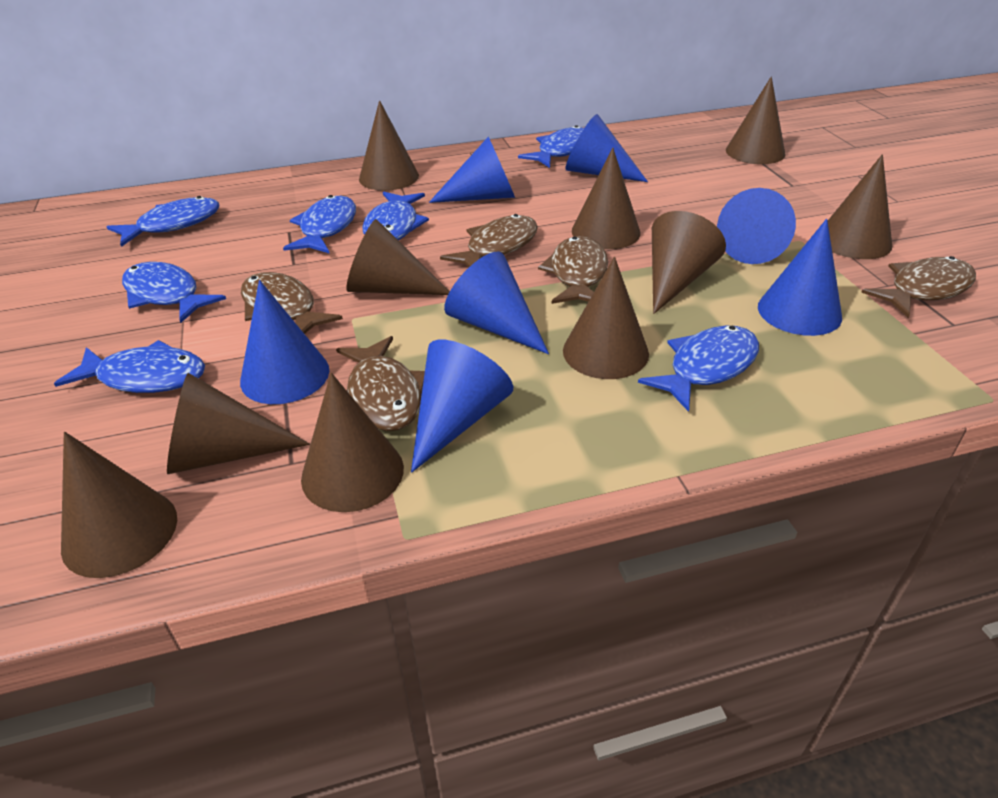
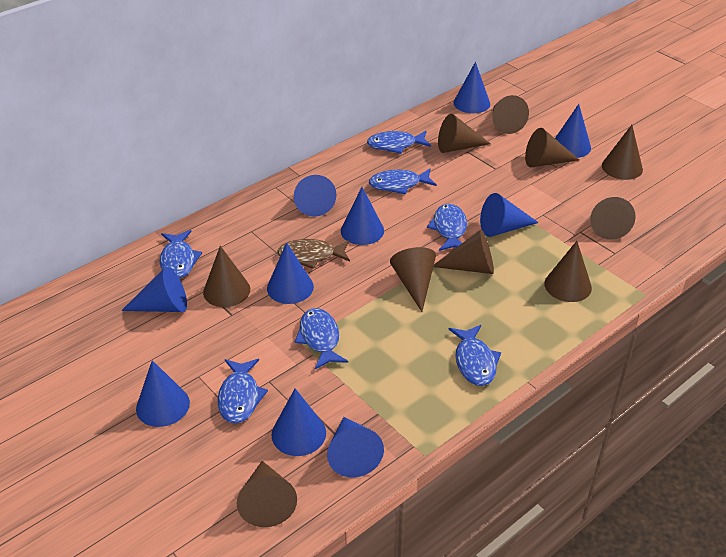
blue cone: [240,280,329,404] [411,340,513,473] [429,136,515,203] [444,251,549,354] [565,114,648,182] [717,188,796,264] [758,219,842,336] = 7 -> [121,267,187,312] [136,360,190,427] [267,242,314,304] [271,389,326,456] [294,175,337,217] [327,417,384,477] [341,187,384,245] [454,62,490,113] [480,193,539,237] [555,104,591,158] = 10
brown fish: [241,272,343,334] [336,336,425,431] [440,214,538,267] [538,236,608,304] [861,256,976,318] = 5 -> [277,239,350,269] = 1

